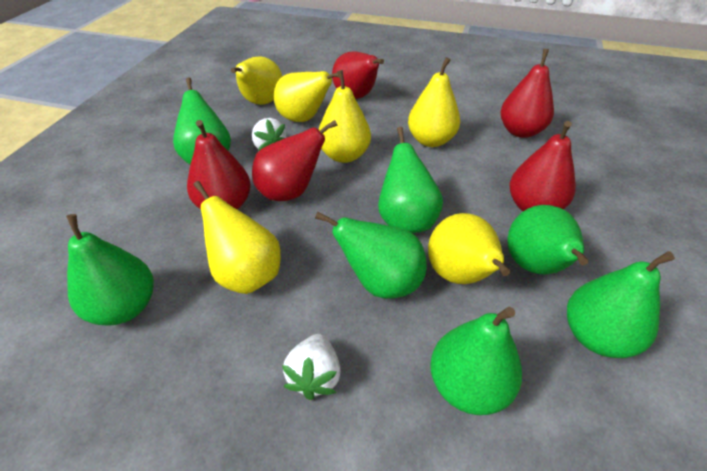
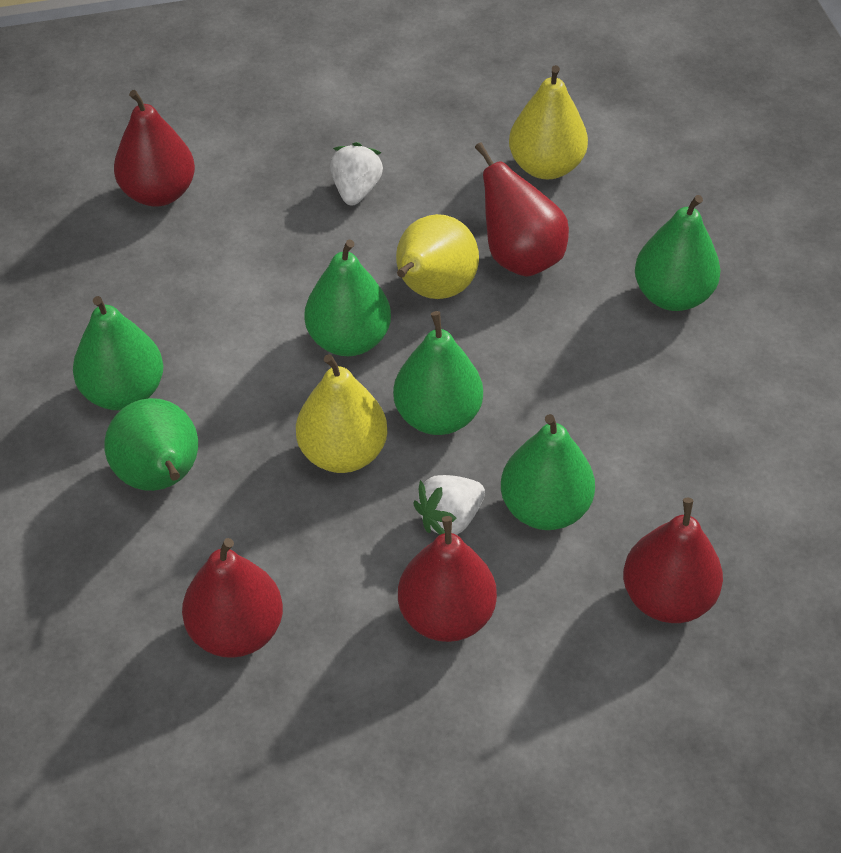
green pear: [66,214,154,326] [173,77,231,164] [315,211,427,299] [378,127,443,233] [430,307,522,415] [508,205,588,274] [567,251,675,358] = 7 -> [73,296,163,410] [104,398,198,491] [304,239,391,356] [393,311,483,435] [501,414,595,530] [635,195,720,311] = 6
yellow pear: [193,181,281,294] [231,56,282,105] [274,71,339,122] [319,70,371,163] [408,57,460,147] [428,213,510,284] = 6 -> [296,354,387,473] [396,214,479,299] [509,65,588,179] = 3

